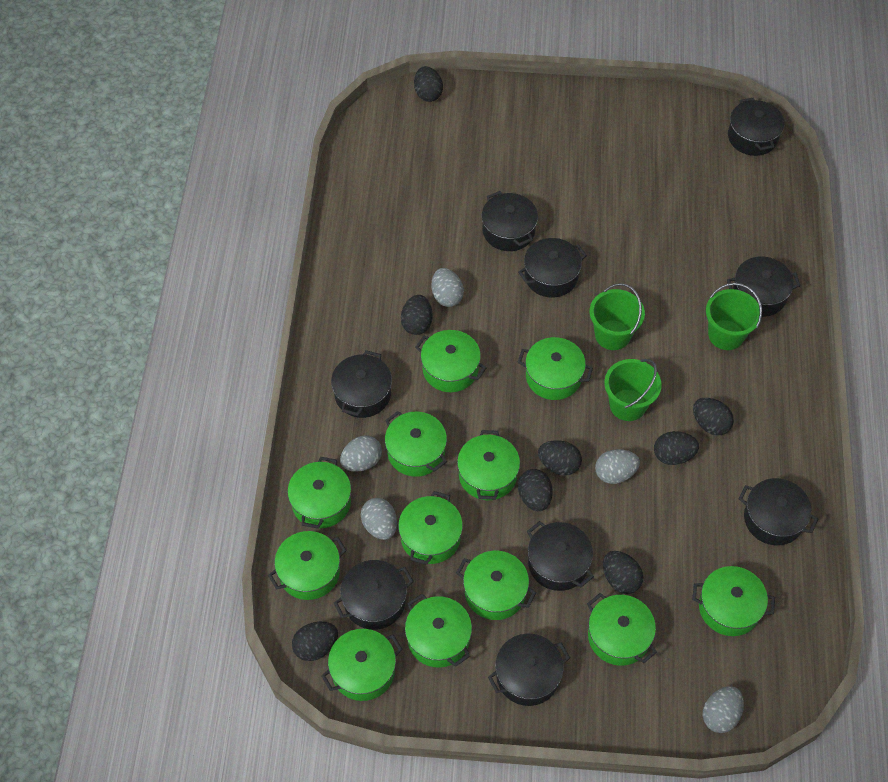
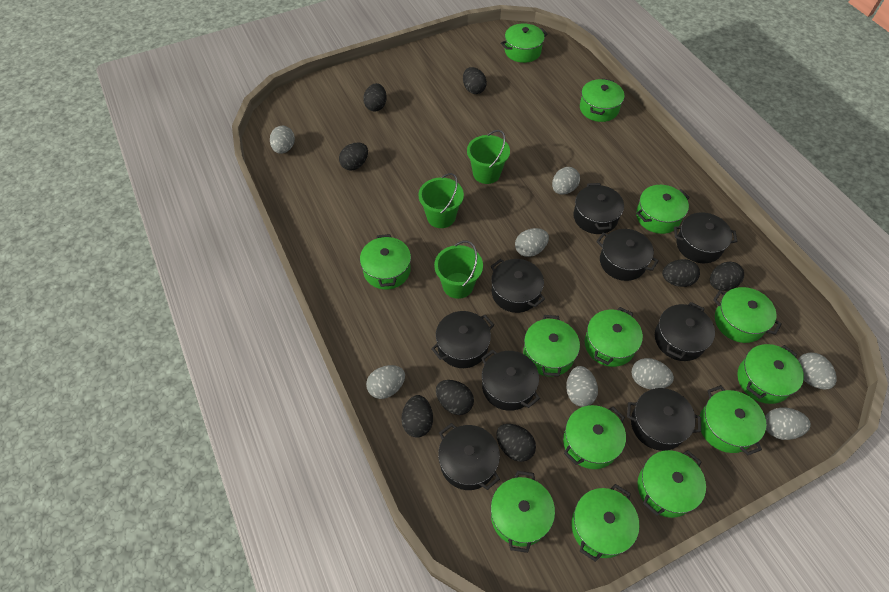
green pot: [268,531,347,600] [287,457,351,529] [321,629,403,701] [385,411,447,477] [398,491,463,565] [405,594,472,668] [415,330,486,392] [456,551,536,620] [457,430,520,500] [518,337,593,400] [587,593,657,666] [692,566,775,636] = 12 -> [360,234,411,290] [491,471,555,553] [501,24,548,63] [523,315,580,377] [563,405,626,469] [572,484,639,562] [580,78,625,122] [585,307,643,367] [636,185,690,234] [638,450,706,518] [699,385,766,455] [713,287,782,343] [737,344,804,404] = 13
grey egg: [340,436,382,472] [361,498,397,540] [431,268,464,307] [595,449,640,484] [703,686,744,733] = 5 -> [270,126,295,154] [366,365,405,399] [515,228,549,257] [552,167,580,194] [566,366,598,407] [631,358,674,389] [765,408,811,440] [798,352,837,390] = 8

